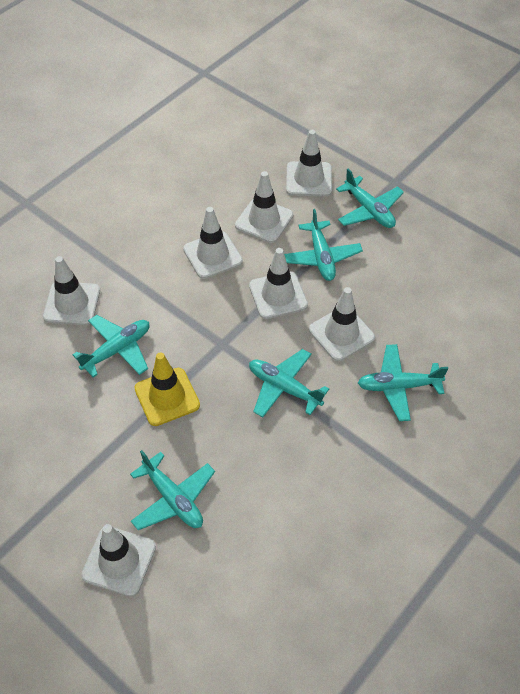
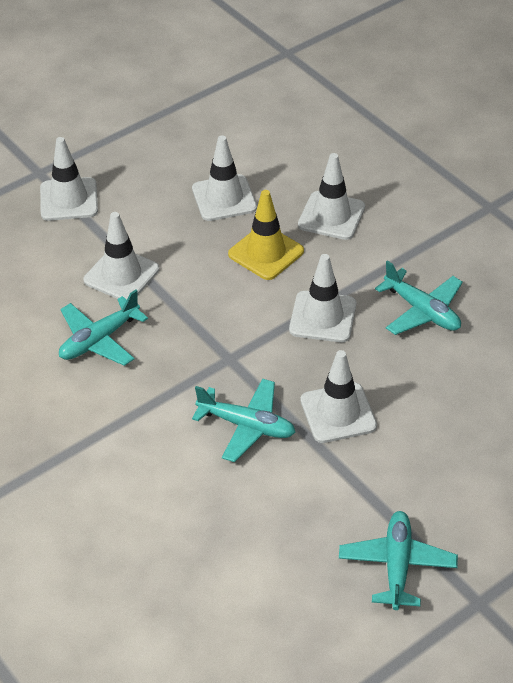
turquoise plane: [73,315,150,377] [130,450,215,530] [249,349,329,417] [284,209,363,281] [336,169,404,228] [358,344,448,421] = 6 -> [59,290,148,366] [192,378,295,462] [339,511,458,610] [375,260,463,335] = 4
white traffic cone: [43,256,100,325] [81,524,156,597] [183,207,243,279] [235,171,293,243] [249,248,308,319] [286,130,332,196] [309,287,375,361] = 7 -> [40,137,98,221] [83,212,159,300] [192,135,257,221] [289,254,356,342] [298,153,365,240] [300,350,377,443] = 6

